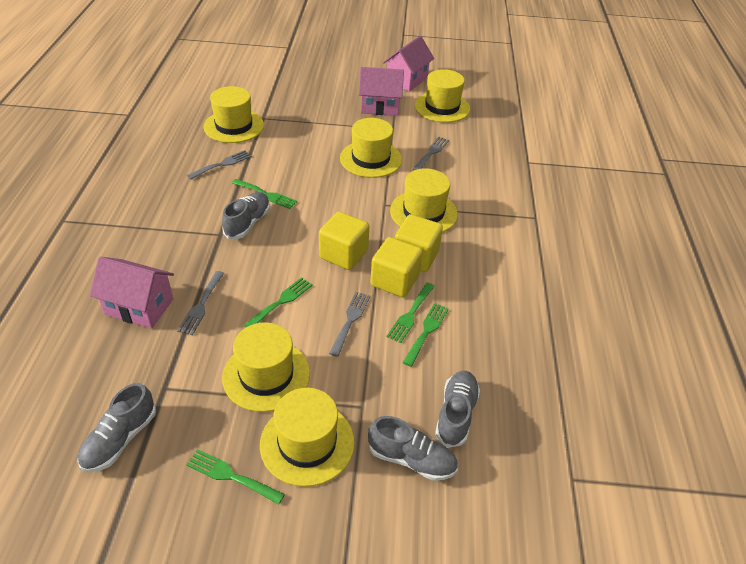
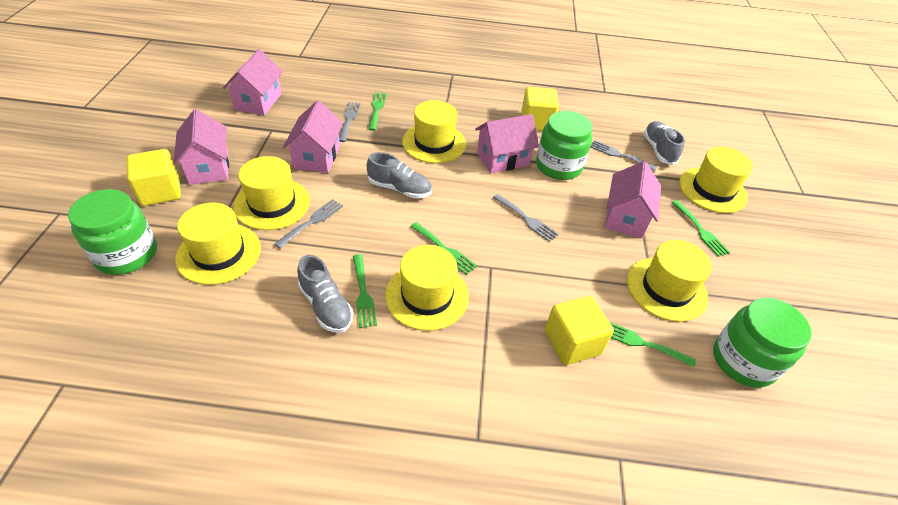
green jar: none = 0 -> [68,189,157,275] [536,111,593,180] [713,298,812,388] = 3
grey shoe: [78,383,156,472] [222,192,270,239] [368,416,458,481] [435,371,480,448] = 4 -> [297,255,353,333] [367,152,432,198] [643,121,685,165] = 3
pink house: [90,257,174,328] [359,67,404,116] [383,36,434,92] = 3 -> [174,109,229,185] [223,49,283,115] [283,100,343,173] [475,114,539,173] [604,161,661,238] = 5

